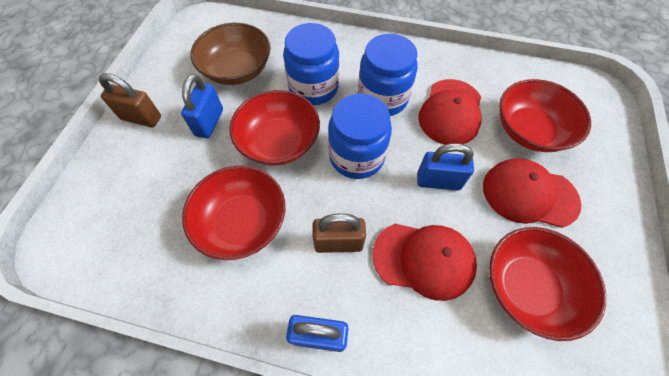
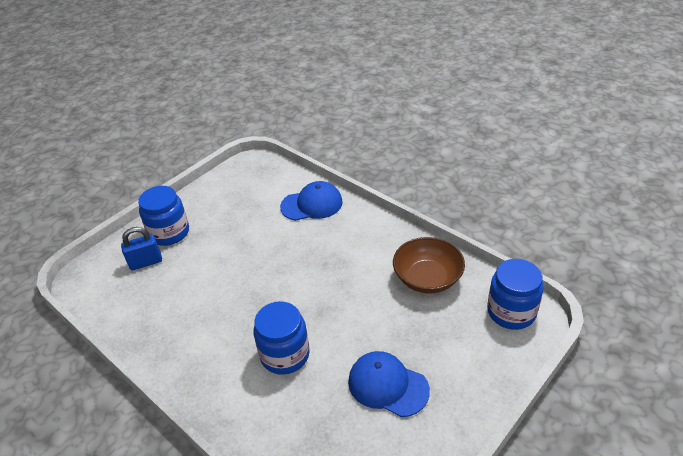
blue cap: none = 0 -> [280,181,343,221] [348,351,430,417] = 2
blue padlock: [181,74,223,138] [286,315,349,352] [417,143,474,191] = 3 -> [121,227,162,270] = 1
brown padlock: [99,73,161,127] [313,213,366,253] = 2 -> none = 0
red bowl: [182,165,285,260] [229,90,320,166] [489,227,606,341] [499,79,591,152] = 4 -> none = 0
red cap: [373,224,477,301] [418,79,481,145] [483,158,581,228] = 3 -> none = 0

